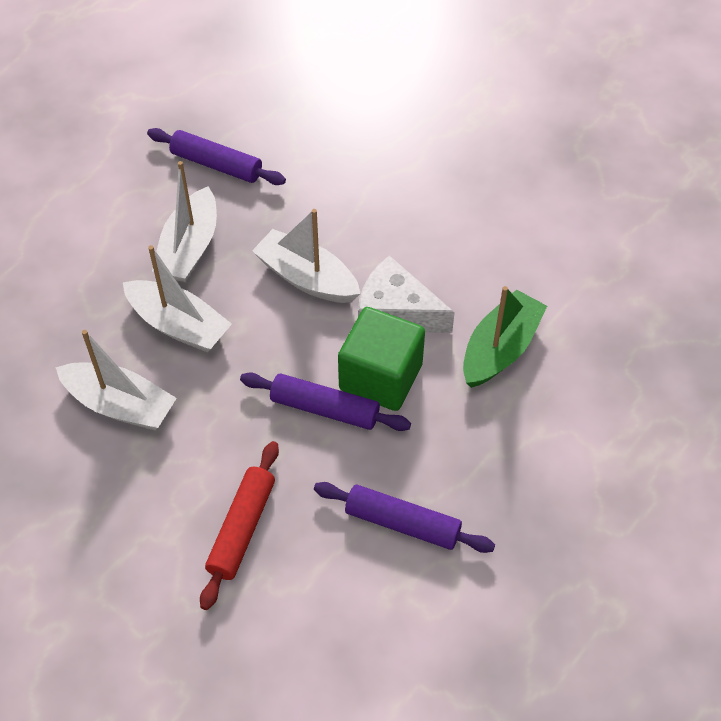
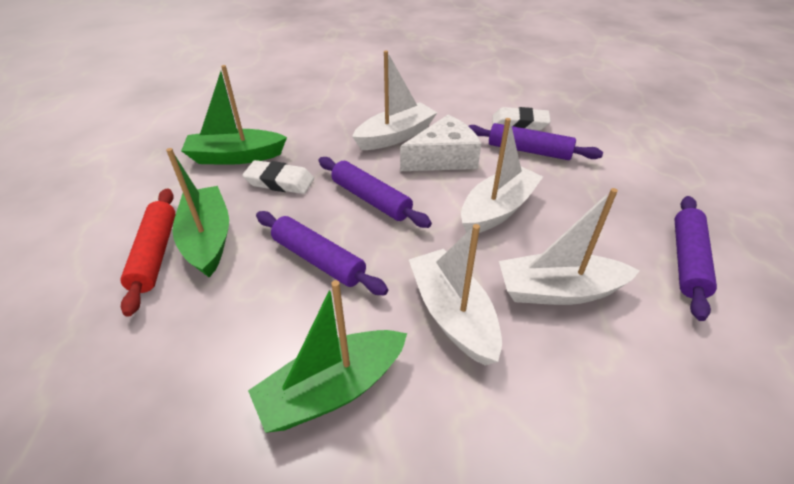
green boat: [463,286,547,388] = 1 -> [166,148,229,278] [181,65,287,165] [248,280,407,433] = 3
green cube: [338,307,425,411] = 1 -> none = 0
purple rolling pin: [147,128,286,185] [240,372,411,431] [314,482,495,553] = 3 -> [256,211,388,295] [319,157,432,228] [468,123,603,160] [675,196,717,321] = 4
white eraser: none = 0 -> [242,160,314,194] [492,107,551,131] = 2

